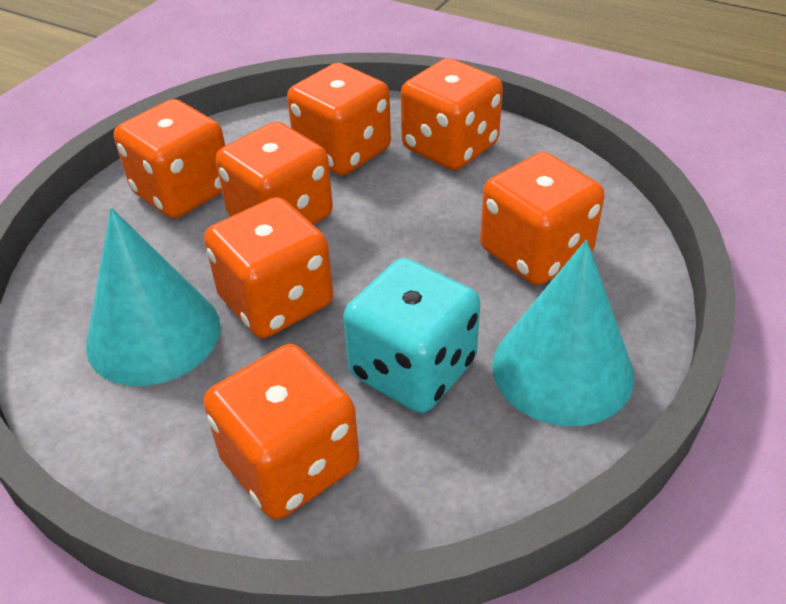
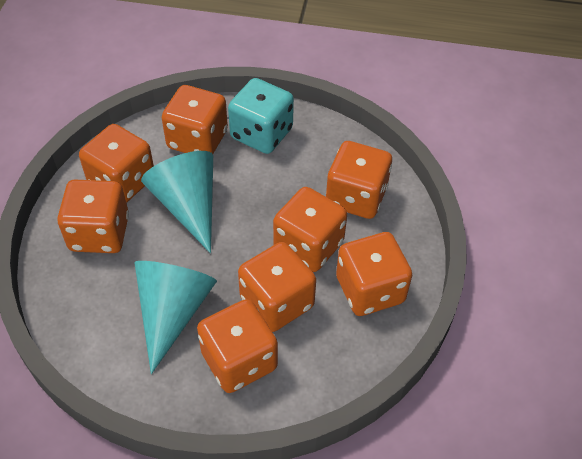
orange dice: [114,99,225,218] [203,344,359,519] [204,197,333,338] [216,122,333,225] [287,63,391,175] [401,58,503,170] [480,152,605,285] = 7 -> [57,180,129,253] [79,124,154,203] [162,85,228,154] [197,299,278,393] [238,242,316,332] [273,187,347,272] [326,141,392,219] [336,232,412,316] = 8

